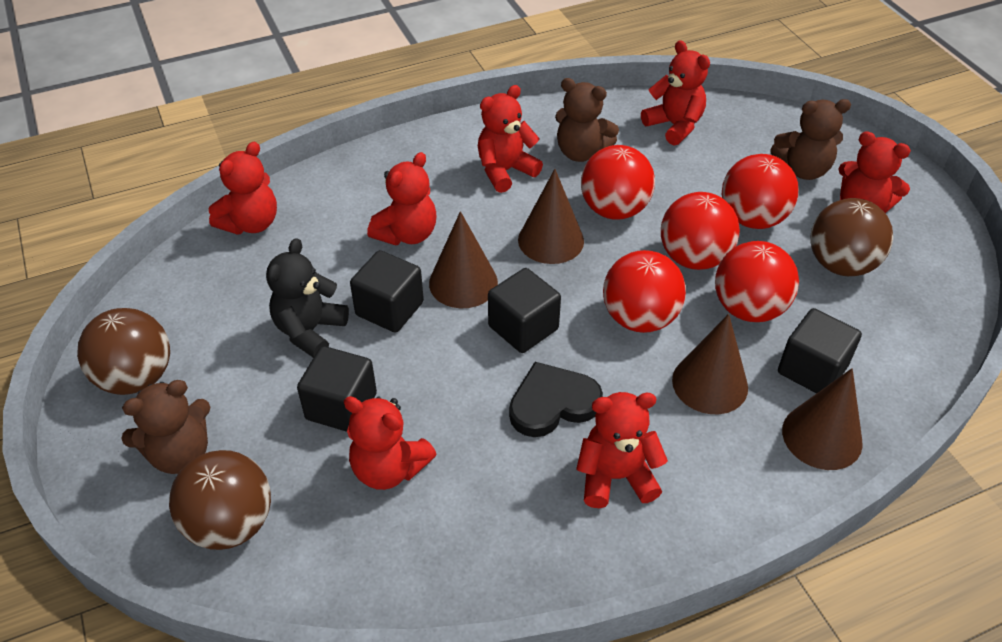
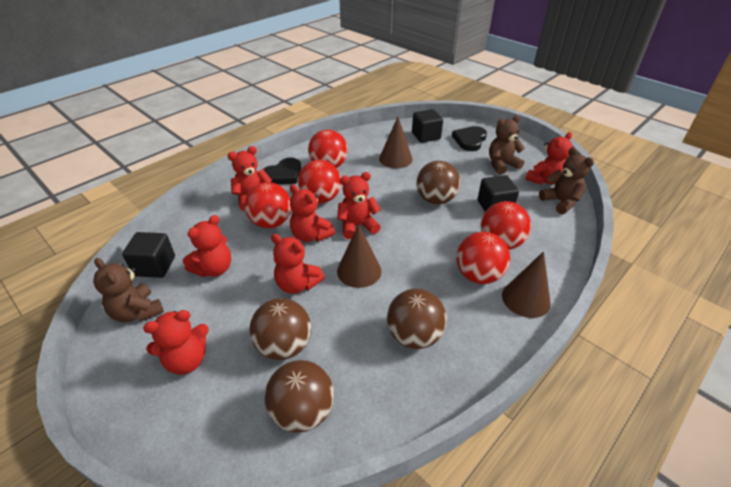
black cube: [297,346,377,432] [350,250,424,333] [488,268,561,353] [778,308,862,394] = 4 -> [122,232,175,278] [412,109,443,143] [478,175,519,212] = 3
black heart: [509,362,603,437] = 1 -> [263,158,301,184] [452,126,487,151] = 2
black teddy bear: [266,238,349,358] = 1 -> none = 0
brown ball: [77,308,170,395] [169,450,271,550] [810,198,893,276] = 3 -> [249,298,311,360] [265,360,334,433] [387,289,447,349] [416,161,460,205] = 4
brown cone: [429,211,498,308] [518,169,584,264] [672,314,748,414] [782,368,863,470] = 4 -> [337,224,382,288] [379,117,413,168] [502,251,551,318] = 3

